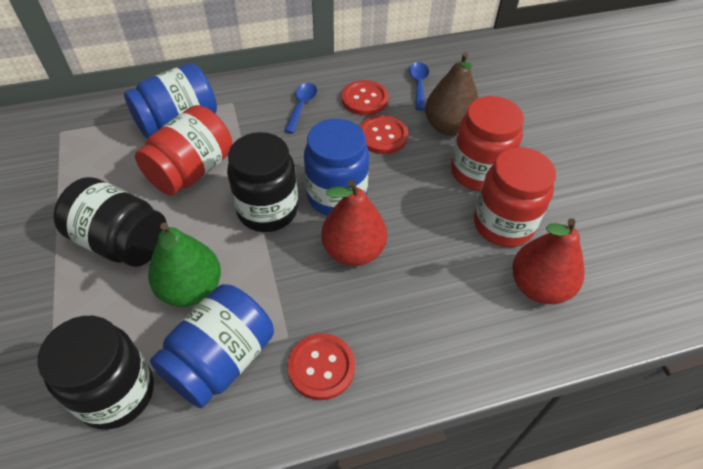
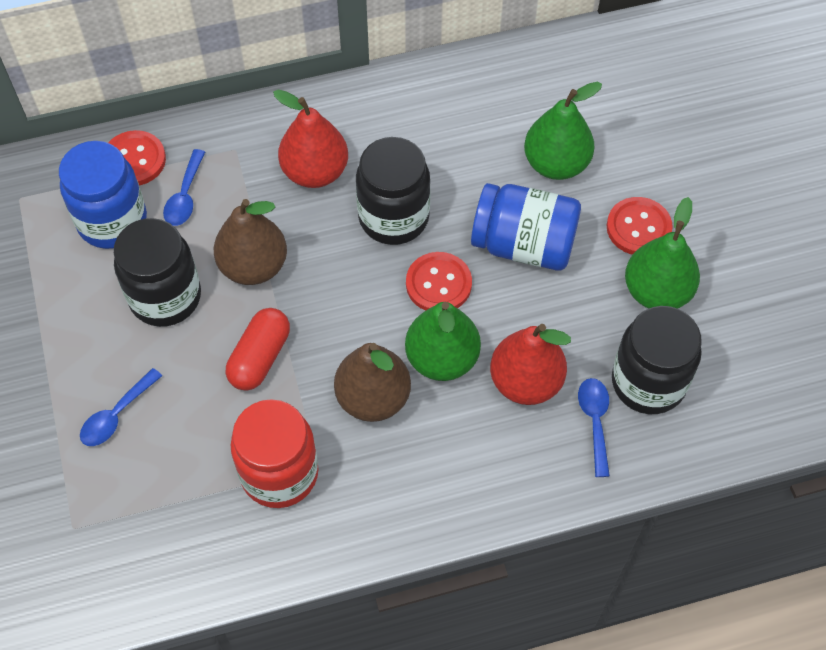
blue jar: [124,63,217,139] [150,284,274,408] [304,119,369,216] = 3 -> [59,141,147,249] [471,183,581,271] = 2
blue spoon: [285,83,317,133] [409,62,429,111] = 2 -> [80,368,162,446] [163,149,205,226] [578,378,610,477] = 3
brown pear: [425,52,479,136] = 1 -> [214,199,287,285] [334,343,411,422] = 2
green pear: [148,223,221,307] = 1 -> [405,302,481,381] [524,82,602,180] [625,197,700,309] = 3
red capsule: none = 0 -> [226,308,290,391] = 1
red jar: [135,105,233,196] [451,96,524,191] [474,147,556,247] = 3 -> [231,399,319,508] = 1

